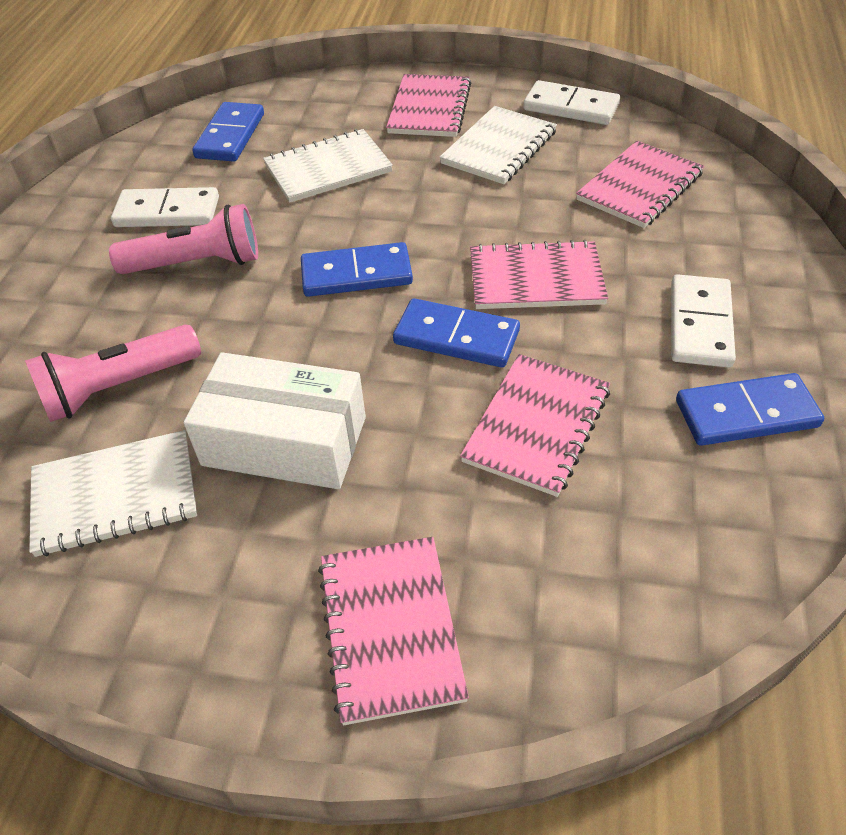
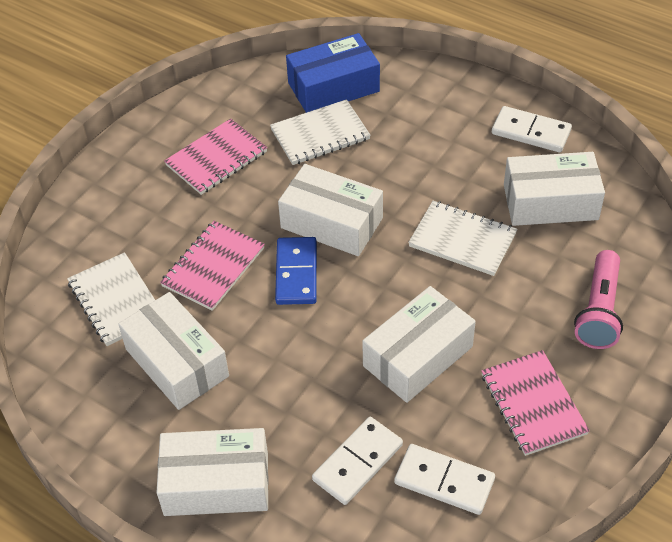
blue box: none = 0 -> [286,33,380,113] = 1
blue domino: [192,102,264,162] [301,242,413,297] [393,298,520,368] [676,373,824,446] = 4 -> [275,237,317,305] = 1
pink flashlight: [25,325,201,422] [109,204,258,274] = 2 -> [574,250,623,349] = 1
pink notebook: [318,537,469,725] [386,74,471,137] [460,354,610,497] [470,240,608,309] [576,141,704,228] = 5 -> [160,221,265,311] [164,118,268,195] [481,350,590,456] = 3
white box: [184,352,366,489] = 1 -> [118,292,229,410] [156,428,269,516] [278,164,383,256] [362,286,476,403] [504,152,605,226] = 5

